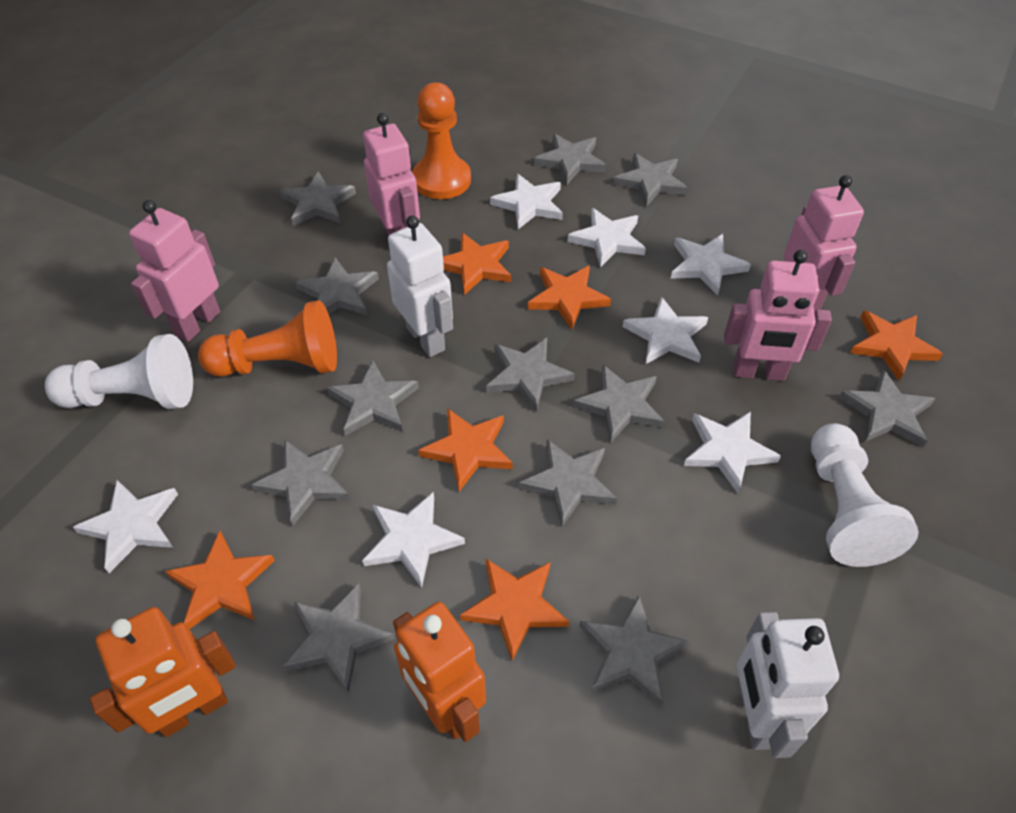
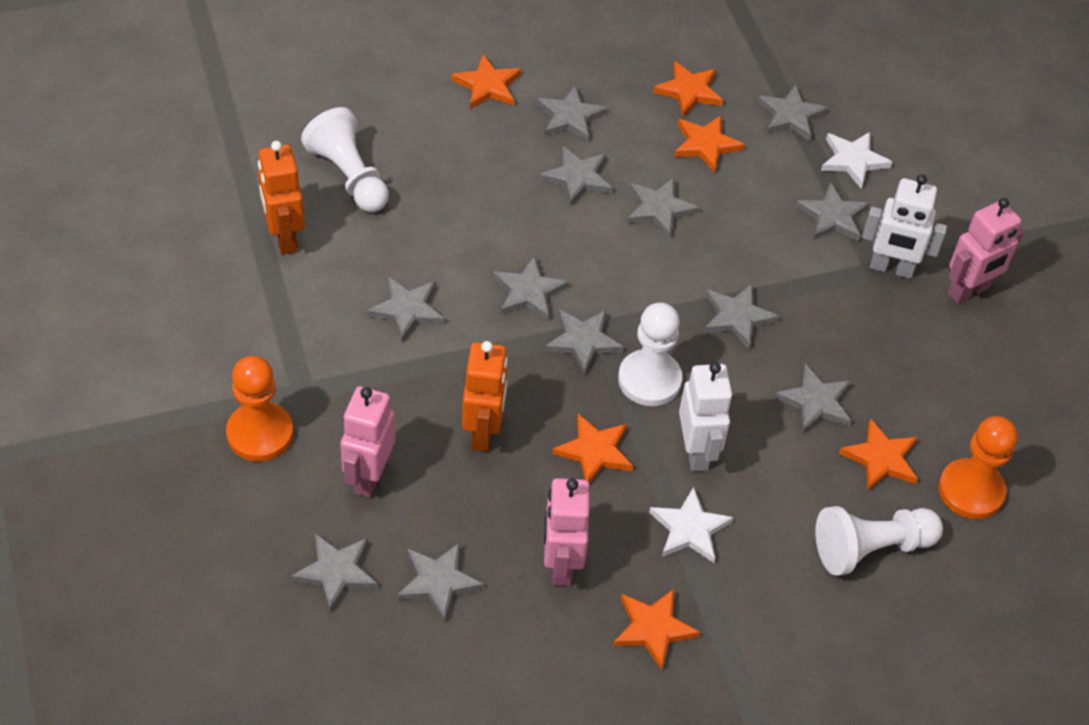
pink robot: [129,200,220,342] [363,113,420,236] [724,250,832,381] [784,175,864,313] = 4 -> [341,386,395,498] [544,478,590,586] [948,198,1024,304] = 3
white pawn: [45,334,193,409] [811,423,919,567] = 2 -> [301,107,389,212] [618,303,682,406] [815,506,943,576] = 3
white star: [73,480,178,573] [362,492,465,588] [490,174,563,229] [567,208,646,268] [623,296,708,364] [671,234,751,296] [684,411,781,493] = 7 -> [649,487,734,563] [821,132,893,188] = 2

